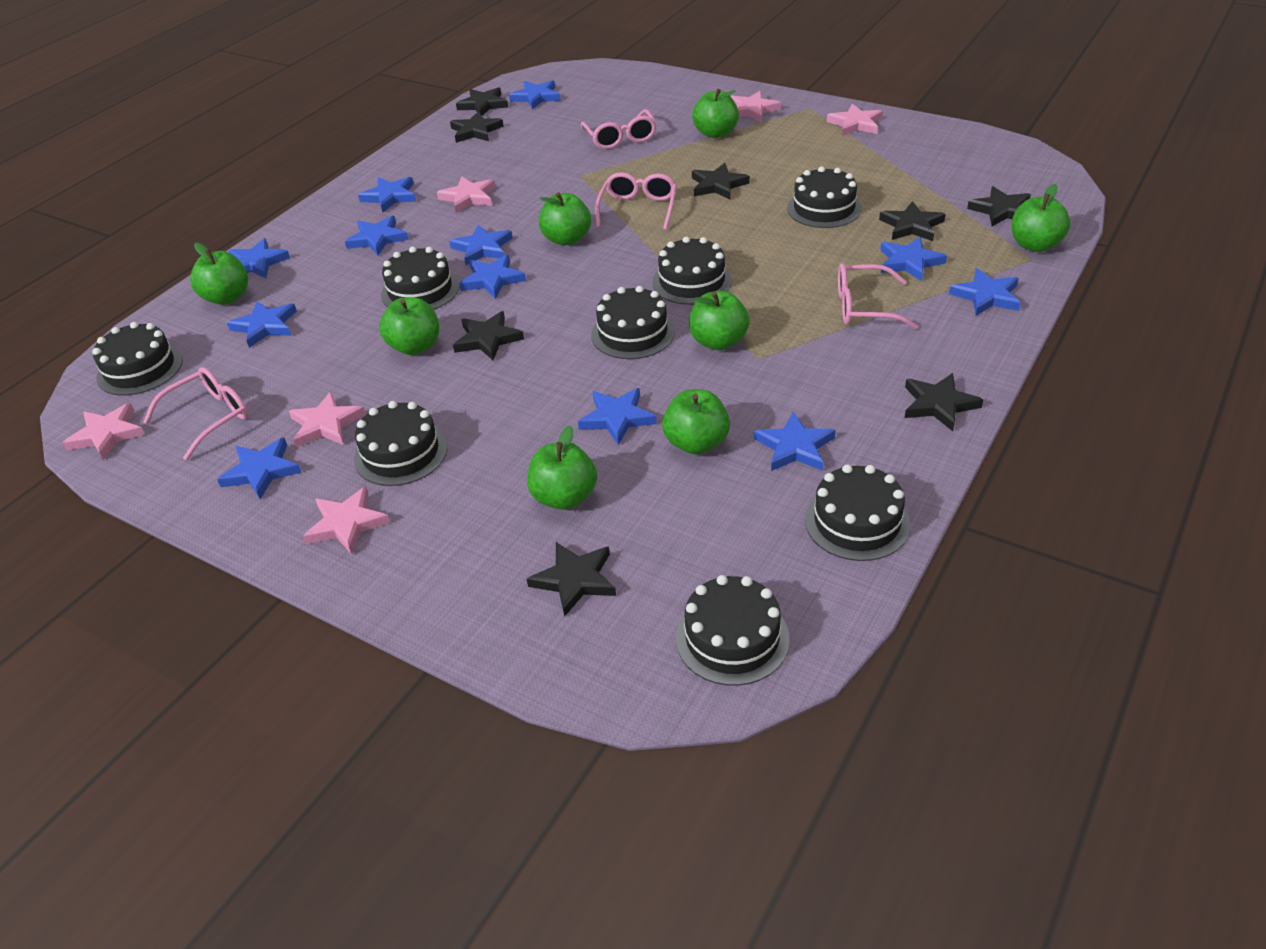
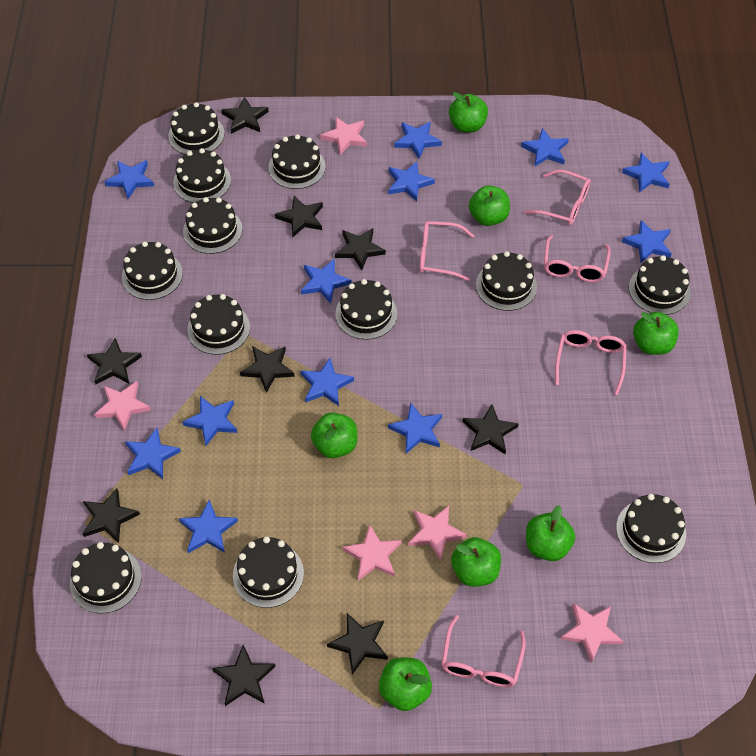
black cake: [92,322,183,396] [354,401,448,486] [381,246,459,309] [591,286,675,359] [653,237,732,305] [676,575,790,686] [787,166,862,228] [805,464,910,561] = 8 -> [70,542,141,614] [122,242,183,300] [168,102,225,155] [173,148,231,203] [183,197,242,254] [187,294,250,355] [233,536,304,608] [268,134,326,189] [335,279,397,340] [476,251,537,311] [616,494,686,563] [629,255,691,315] = 12
black star: [450,111,504,143] [453,311,524,360] [456,87,508,116] [527,542,616,617] [692,163,750,199] [879,201,946,241] [905,373,983,431] [967,186,1031,226] = 8 -> [82,488,140,543] [87,338,142,384] [212,645,276,706] [221,96,269,134] [240,346,295,393] [275,196,323,238] [327,613,388,674] [335,228,386,270] [462,404,519,454] = 9
green apple: [190,243,248,305] [379,297,439,355] [527,426,597,510] [539,192,591,245] [662,389,730,455] [689,291,750,350] [692,89,739,138] [1012,184,1071,252] = 8 -> [311,412,357,458] [379,657,432,711] [449,92,488,133] [451,537,501,587] [469,185,510,226] [526,505,575,561] [633,312,679,355] = 7
pink glasses: [144,367,248,460] [581,109,657,149] [595,172,677,230] [838,263,918,329] = 4 -> [419,221,474,281] [441,615,526,687] [524,170,591,225] [544,235,611,282] [555,330,627,395] = 5
pink star: [63,403,145,460] [289,392,366,448] [303,486,390,555] [437,177,495,213] [730,91,781,122] [827,104,883,136] = 6 -> [94,381,151,431] [321,117,367,155] [343,525,402,581] [408,506,467,560] [561,603,624,663] = 5

